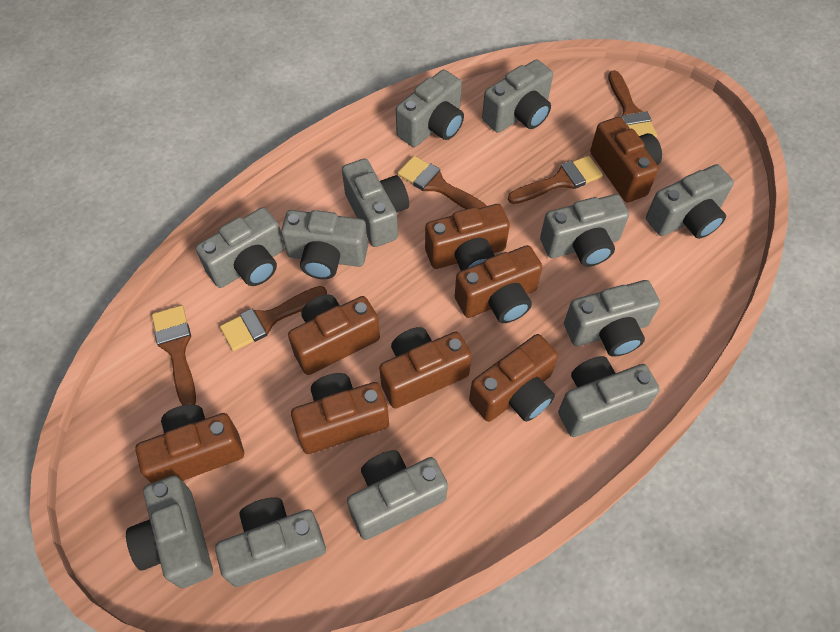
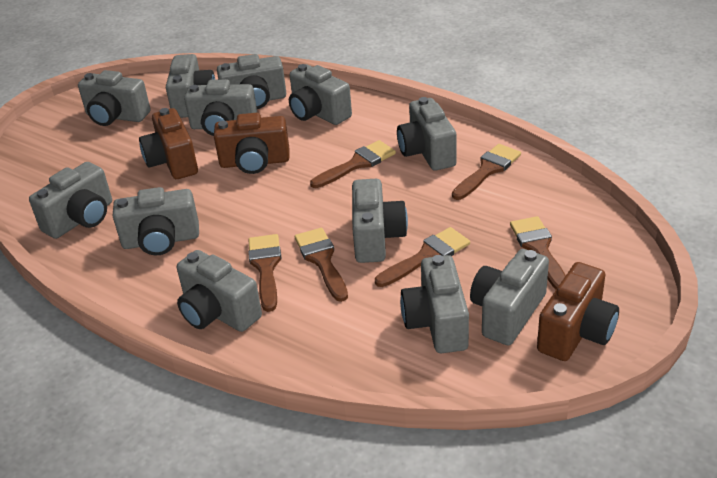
brown brush: [152,305,196,405] [220,286,327,351] [398,156,487,209] [508,156,603,204] [608,70,657,138] = 5 -> [248,234,282,312] [295,228,348,302] [310,140,396,188] [375,227,470,287] [452,144,521,200] [510,216,566,290] = 6
brown camera: [135,404,244,483] [288,294,380,375] [291,373,389,454] [379,327,472,408] [425,204,510,271] [455,245,542,323] [469,334,558,422] [590,117,662,202] = 8 -> [139,108,198,179] [214,113,290,174] [537,262,619,361] = 3

